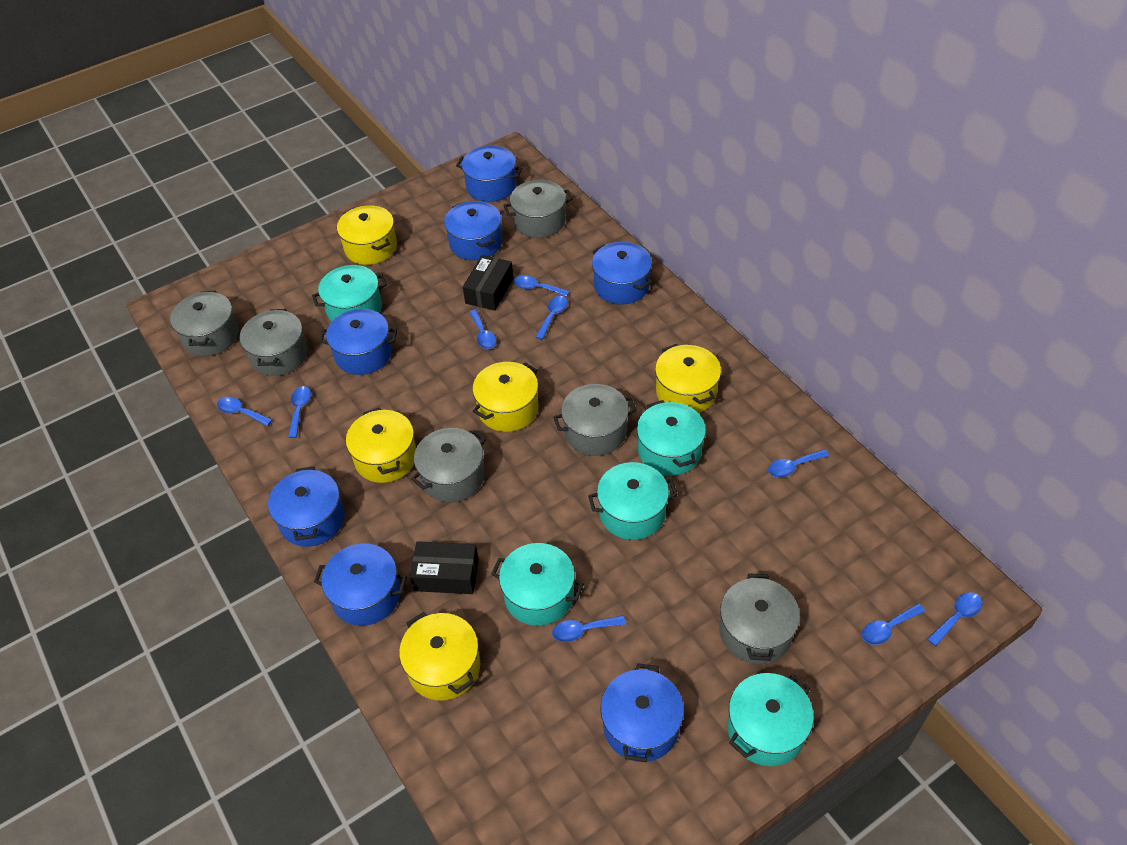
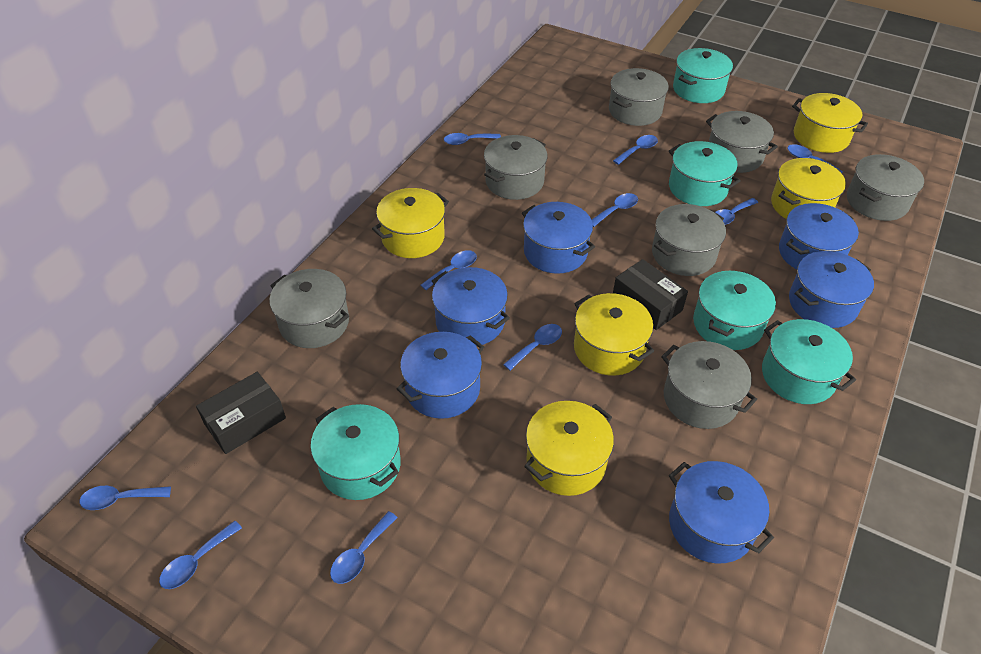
blue pot: [268,466,345,547] [314,543,407,626] [319,309,397,375] [444,201,502,260] [456,146,522,202] [592,242,652,304] [600,663,684,762] = 7 -> [397,332,484,419] [432,267,510,346] [522,202,595,274] [669,461,774,564] [779,203,859,269] [789,251,874,328] = 6
blue spoon: [217,397,272,426] [288,386,311,438] [469,310,496,349] [513,275,569,297] [536,296,568,340] [552,615,626,642] [768,449,829,478] [862,604,925,645] [927,592,982,646] = 9 -> [79,486,171,510] [159,521,242,589] [330,511,398,584] [420,250,477,290] [444,133,501,145] [503,324,562,371] [592,193,638,227] [613,135,658,165] [715,198,758,225] [787,144,843,174] = 10
grey pot: [170,291,239,356] [240,309,308,376] [411,428,486,502] [503,180,573,238] [553,384,636,456] [719,573,800,664] = 6 -> [269,269,349,348] [484,135,548,200] [609,68,669,126] [652,204,726,276] [661,341,757,429] [706,111,778,173] [847,154,924,221] = 7

